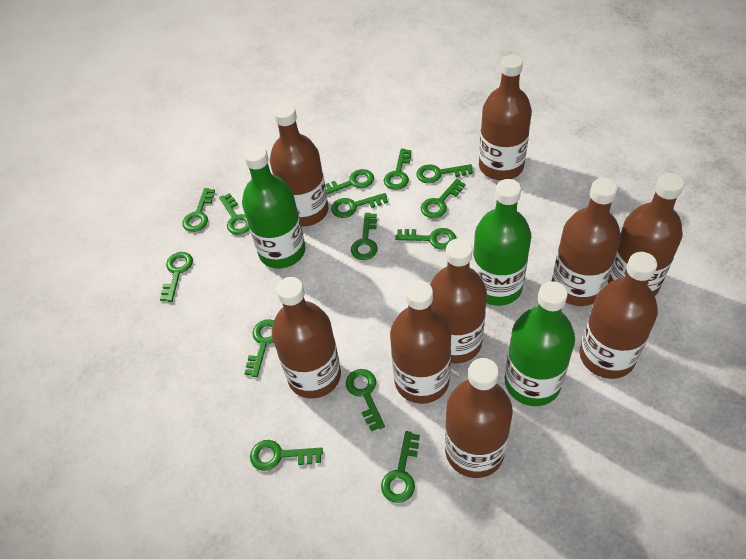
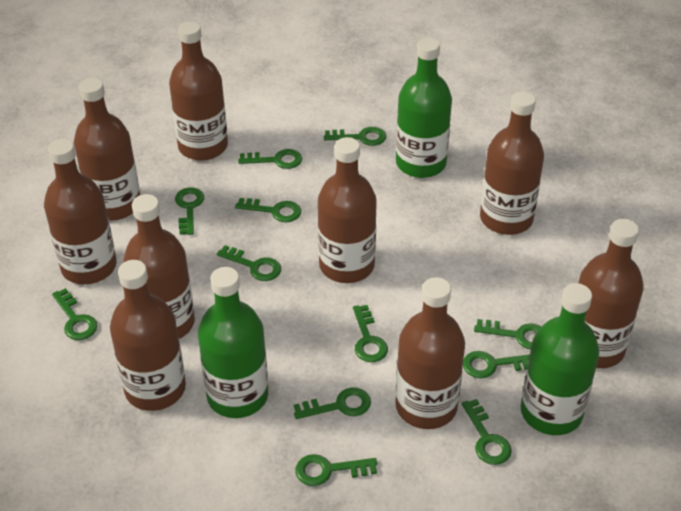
green key: [160,252,193,302] [182,188,215,232] [219,193,250,235] [244,319,274,377] [250,440,323,471] [325,169,374,194] [331,193,388,218] [346,369,385,431] [351,213,378,260] [381,431,420,503] [384,149,412,190] [395,228,456,249] [416,164,473,183] [421,179,466,218] = 14 -> [52,288,98,340] [175,187,204,235] [217,245,281,281] [235,198,301,222] [238,149,302,169] [293,387,371,419] [295,454,377,486] [324,127,386,146] [353,305,388,362] [462,399,512,465] [463,351,530,378] [474,319,542,349] = 12

